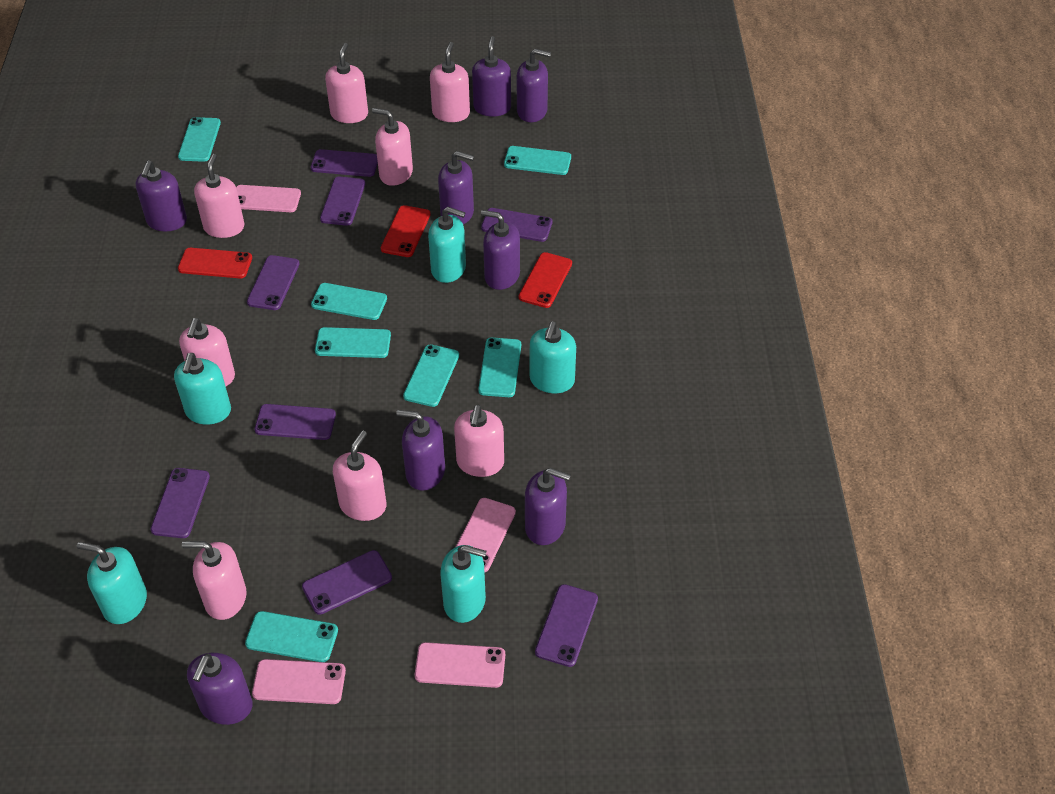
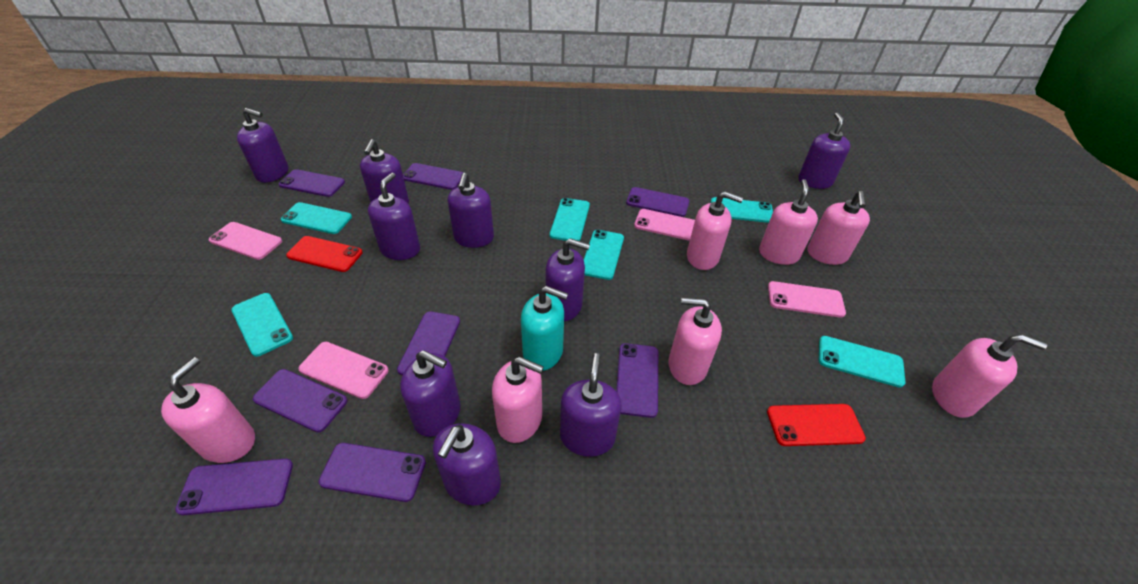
pink soap dispenser: [179,318,235,386] [182,541,247,620] [194,154,244,238] [325,43,368,123] [333,431,386,521] [372,108,413,186] [430,42,470,122] [454,405,504,477] = 8 -> [161,357,255,463] [492,357,544,443] [668,298,722,385] [687,191,743,270] [759,179,818,265] [807,191,870,265] [932,334,1047,418] = 7
purple soap dispenser: [135,160,187,231] [187,653,253,725] [396,410,445,491] [438,151,474,224] [472,36,511,117] [481,210,520,290] [517,49,551,122] [525,468,571,545] = 8 -> [237,108,288,183] [360,139,409,204] [368,173,420,260] [400,350,461,437] [433,423,501,505] [447,173,494,248] [546,239,590,321] [560,353,622,457] [798,112,851,189] = 9
red phone: [178,248,252,278] [381,205,431,257] [519,252,572,308] = 3 -> [286,236,363,272] [767,404,866,446] = 2
turquoise phone: [178,117,221,162] [245,611,338,662] [311,283,387,320] [315,327,391,358] [403,344,459,407] [478,337,521,397] [504,146,571,175] = 7 -> [231,293,293,357] [281,202,352,234] [550,198,590,241] [584,230,624,280] [711,197,773,223] [819,336,906,388] = 6
turquoise soap dispenser: [77,542,147,624] [174,353,231,425] [428,207,466,283] [440,545,487,623] [530,322,576,393] = 5 -> [521,286,568,371] = 1

